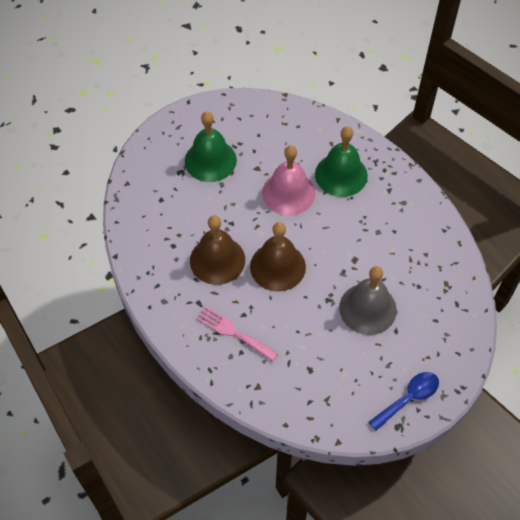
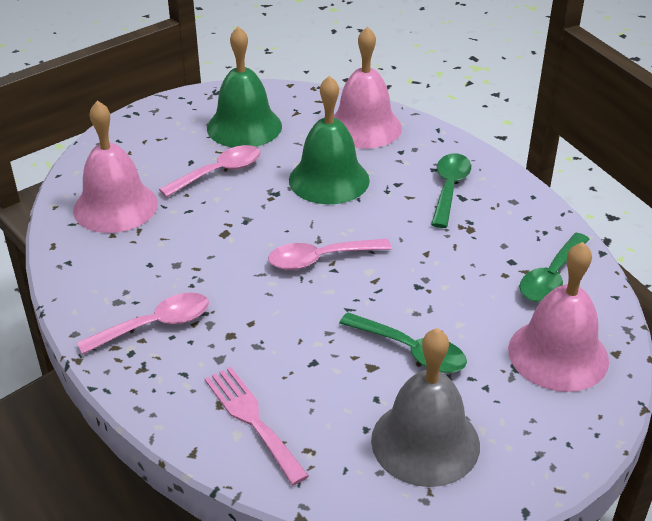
blue spoon: [369,372,439,431] = 1 -> none = 0
brown bell: [190,215,245,285] [250,222,306,292] = 2 -> none = 0
green spoon: none = 0 -> [339,312,467,373] [431,153,471,228] [520,233,590,302] = 3
pink bell: [262,145,315,216] = 1 -> [73,101,158,233] [334,27,402,149] [508,242,609,392] = 3
pink spoon: none = 0 -> [77,293,209,355] [159,145,261,197] [268,239,392,270] = 3

